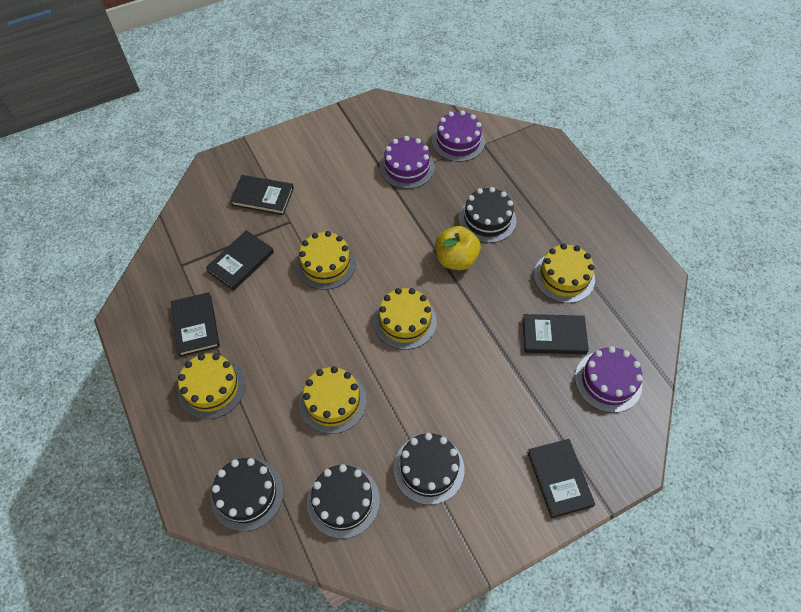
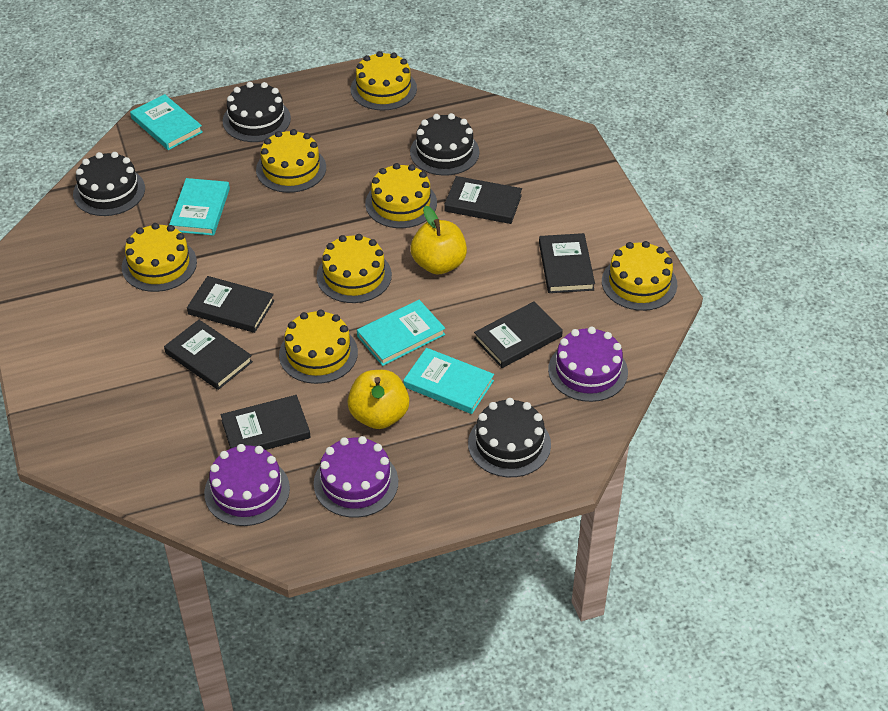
black book: [171,292,220,357] [206,230,274,291] [230,175,294,215] [522,314,589,354] [527,439,595,518] = 5 -> [164,320,253,390] [187,276,274,333] [221,395,311,450] [444,176,522,224] [474,302,563,368] [539,233,595,293] = 6
turquoise book: none = 0 -> [130,94,203,150] [169,178,230,236] [357,300,445,366] [403,348,494,414] = 4
yellow apple: [435,226,481,270] = 1 -> [348,370,409,429] [411,206,467,274] = 2
yellow cake: [178,353,245,419] [296,231,356,290] [299,366,366,434] [373,288,436,350] [534,244,595,303] = 5 -> [122,223,197,292] [256,129,326,193] [279,310,358,384] [317,234,392,303] [351,51,417,111] [365,163,437,228] [602,241,677,311] = 7

